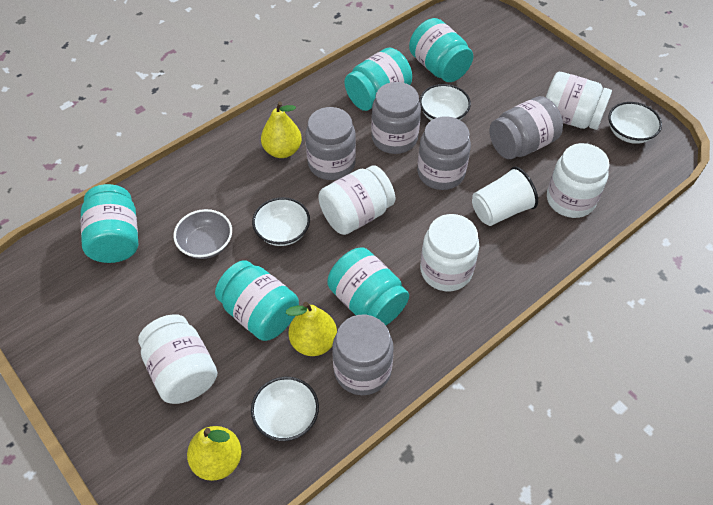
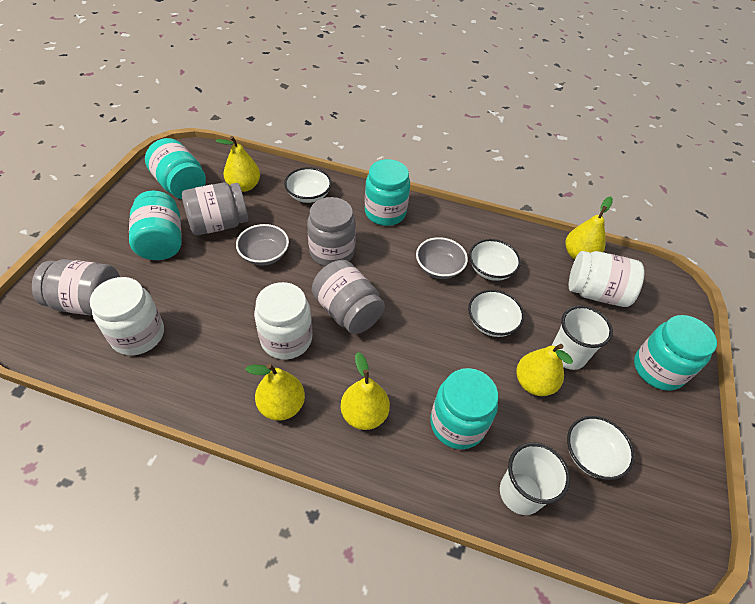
grey bowl: [173,209,232,259] = 1 -> [236,224,289,266] [416,237,468,279] = 2
grey jar: [305,107,356,180] [332,315,394,395] [371,82,421,154] [417,116,471,190] [489,96,563,159] = 5 -> [32,259,120,315] [182,183,248,235] [307,197,356,266] [312,260,385,334] = 4
white cup: [472,167,538,226] = 1 -> [500,442,570,515] [551,305,613,370] = 2
white jar: [138,314,217,404] [318,166,395,235] [420,214,479,291] [546,72,612,130] [547,143,610,218] = 5 -> [90,277,164,355] [254,282,312,360] [569,251,645,307] = 3
yellow pear: [187,426,242,481] [261,101,302,158] [286,302,337,356] = 3 -> [216,136,260,192] [245,364,305,421] [341,352,390,430] [516,344,573,396] [566,196,613,260] = 5

